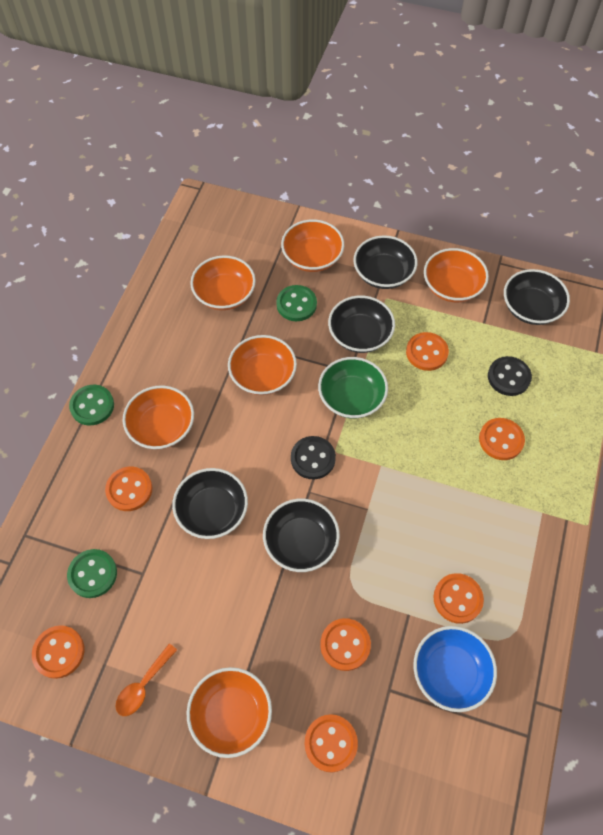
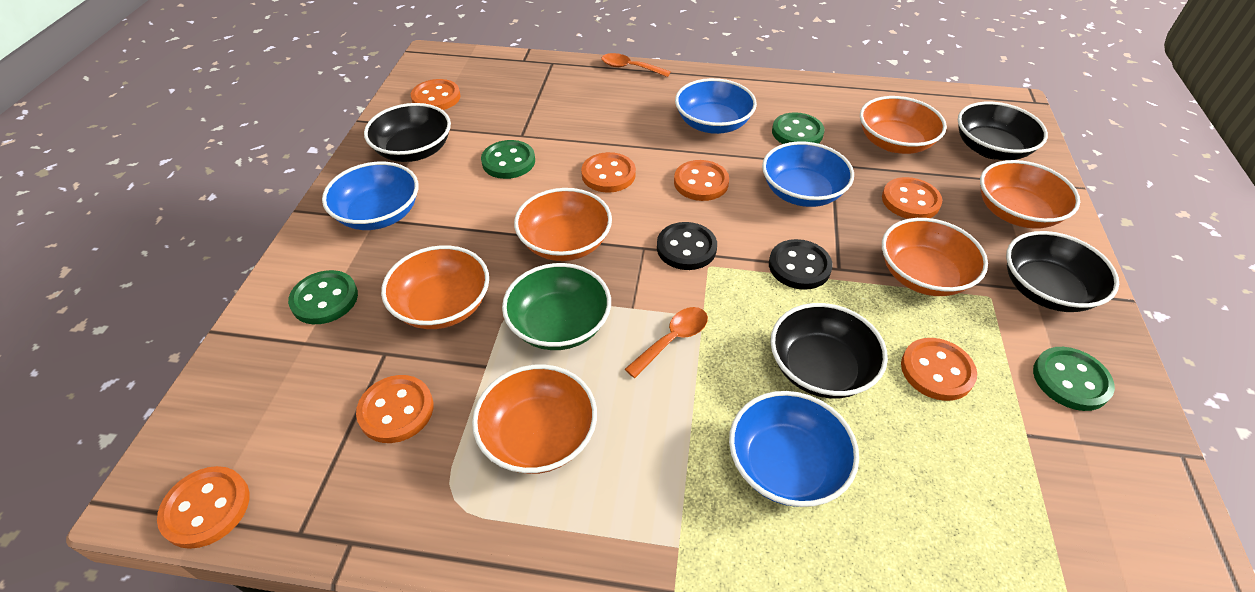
black bowl: [172,468,248,539] [263,499,340,572] [328,296,395,353] [353,235,417,289] [504,269,570,325] = 5 -> [364,103,451,162] [770,303,888,398] [958,102,1048,160] [1006,231,1119,312] = 4
blue bowl: [414,626,497,712] = 1 -> [322,162,418,230] [675,78,757,134] [729,391,859,507] [762,141,854,207] = 4
green button: [67,549,117,598] [69,385,114,425] [276,285,317,321] = 3 -> [288,270,358,324] [481,140,535,179] [772,112,825,144] [1033,347,1115,411] = 4
orange spoon: [116,644,177,716] = 1 -> [601,53,671,77] [625,307,708,378] = 2

